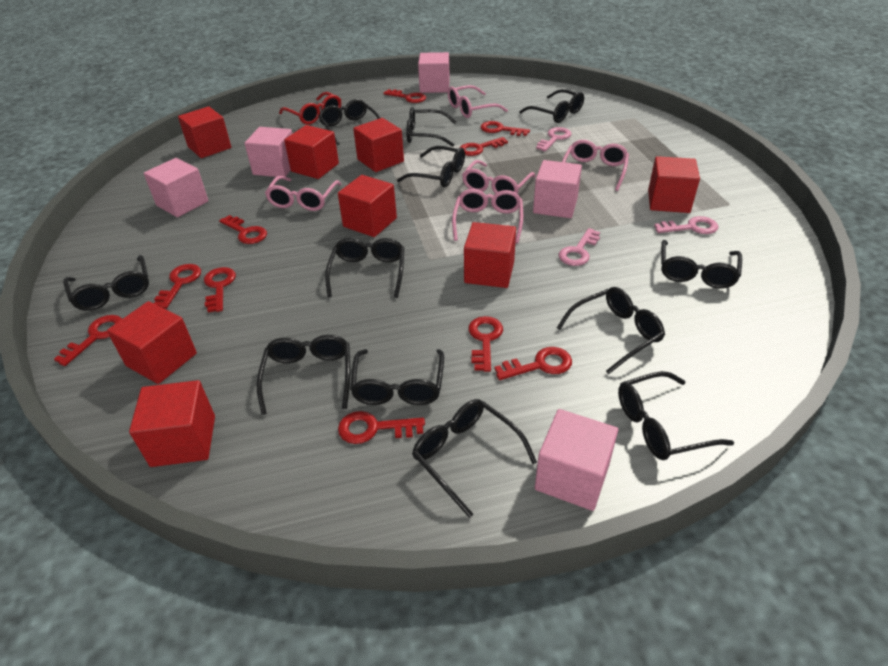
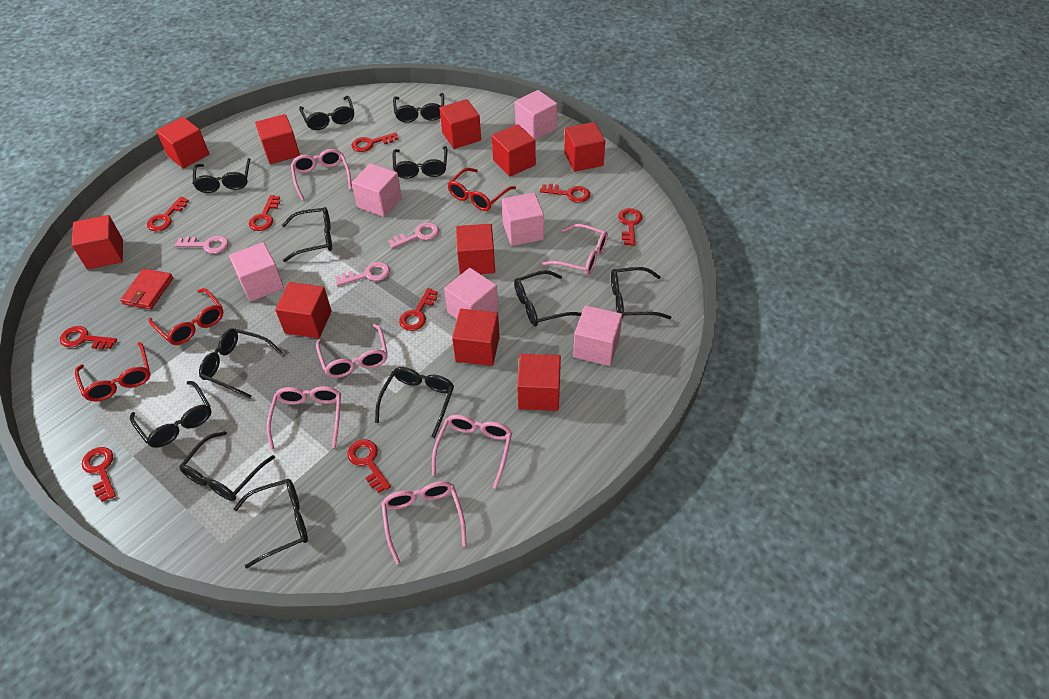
pink cube: [144,158,208,217] [245,127,292,177] [418,52,450,93] [533,160,582,218] [535,409,618,511] = 5 -> [229,242,284,302] [352,163,402,217] [444,268,498,319] [502,192,544,246] [515,90,557,140] [573,305,622,366] = 6
pink glasses: [265,176,341,211] [448,85,508,118] [452,189,523,244] [462,160,536,194] [562,140,629,191] = 5 -> [267,386,341,450] [291,149,352,201] [316,324,388,378] [381,481,467,564] [432,415,512,489] [542,224,608,275] = 6
red cube: [107,301,197,384] [129,380,215,467] [178,106,231,158] [284,125,339,179] [338,175,397,237] [353,118,404,172] [464,222,516,288] [648,156,700,213] = 8 -> [72,215,123,270] [156,117,209,169] [255,114,300,164] [275,282,332,338] [439,99,481,149] [452,309,500,366] [456,224,495,275] [492,124,536,176] [517,354,561,411] [564,122,605,172] = 10
red glasses: [279,92,341,125] = 1 -> [75,342,151,401] [149,288,224,345] [448,168,516,211] = 3
red key: [54,315,122,366] [154,264,201,309] [204,267,236,312] [219,215,267,244] [338,411,425,444] [383,89,426,103] [460,137,508,156] [468,316,503,372] [480,121,530,136] [494,347,572,380] = 10 -> [60,326,117,350] [82,447,116,502] [147,197,189,232] [249,195,280,231] [347,439,391,493] [351,132,398,152] [399,288,438,331] [540,184,590,203] [618,208,642,246] = 9
red wallet: none = 0 -> [120,268,173,310] = 1

